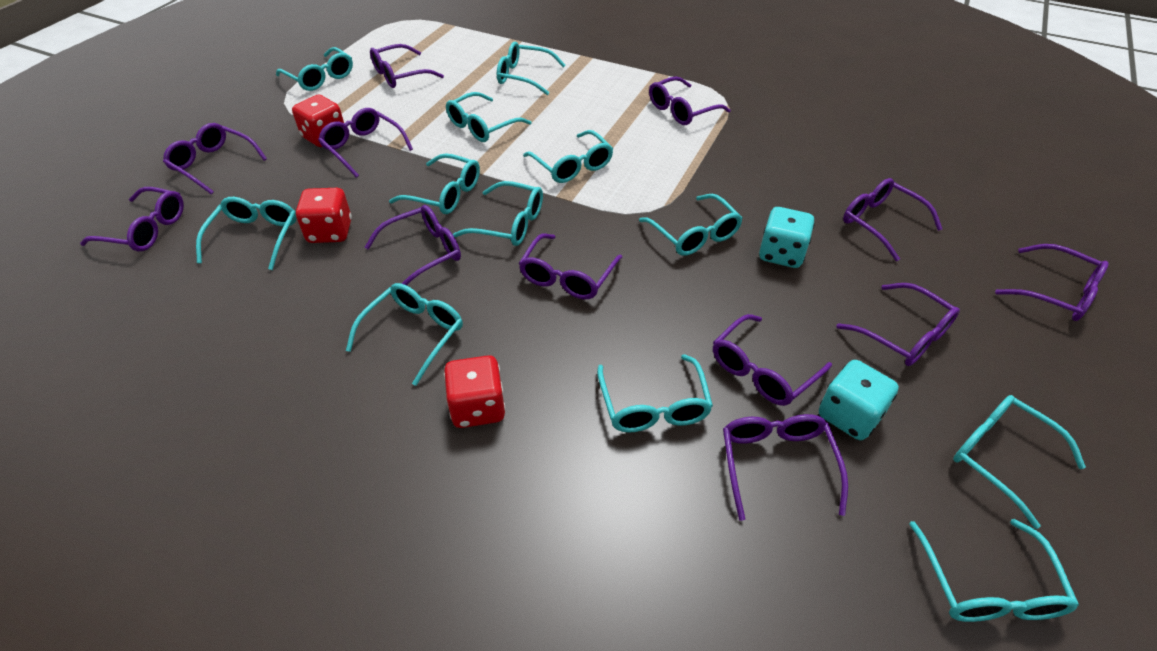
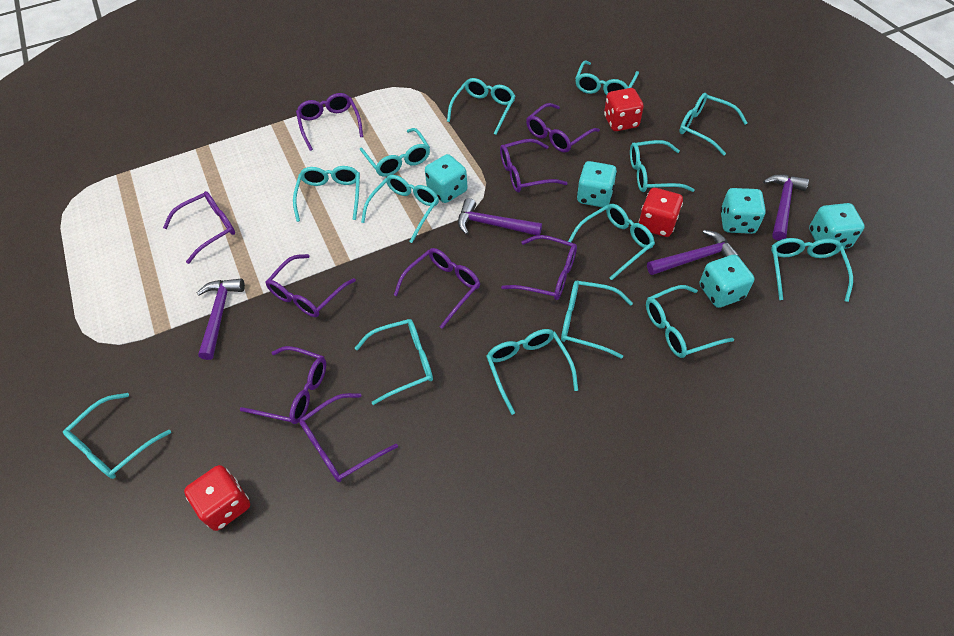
purple glasses: [80,187,184,251] [163,123,267,195] [318,108,413,178] [365,205,461,285] [370,44,444,88] [519,234,622,299] [649,76,730,125] [713,314,832,406] [723,414,848,521] [836,283,960,366] [843,178,942,261] [995,244,1109,321] = 12 -> [163,191,235,264] [240,346,326,424] [265,254,356,317] [296,93,363,151] [299,393,398,482] [394,248,480,329] [500,139,568,192] [501,235,577,300] [526,103,600,152] = 9
purple hammer: none = 0 -> [197,279,245,360] [458,198,542,235] [647,230,740,275] [763,174,809,241] = 4
turquoise dice: [759,207,815,268] [819,360,899,440] = 2 -> [425,154,467,203] [577,161,617,208] [699,254,754,308] [720,188,766,234] [809,203,865,249] = 5
turquoise glasses: [196,197,297,270] [276,47,353,91] [346,283,463,386] [389,153,480,214] [446,92,532,142] [453,181,543,246] [497,42,566,95] [523,130,613,183] [597,354,713,433] [639,194,743,256] [909,519,1079,622] [953,395,1086,529] = 12 -> [63,393,171,479] [293,166,360,222] [355,319,433,405] [360,128,430,177] [361,175,439,243] [447,78,515,135] [486,329,578,415] [561,281,633,359] [568,204,655,280] [575,61,639,95] [630,140,695,192] [646,285,734,358] [679,93,747,156] [771,238,853,302] = 14

